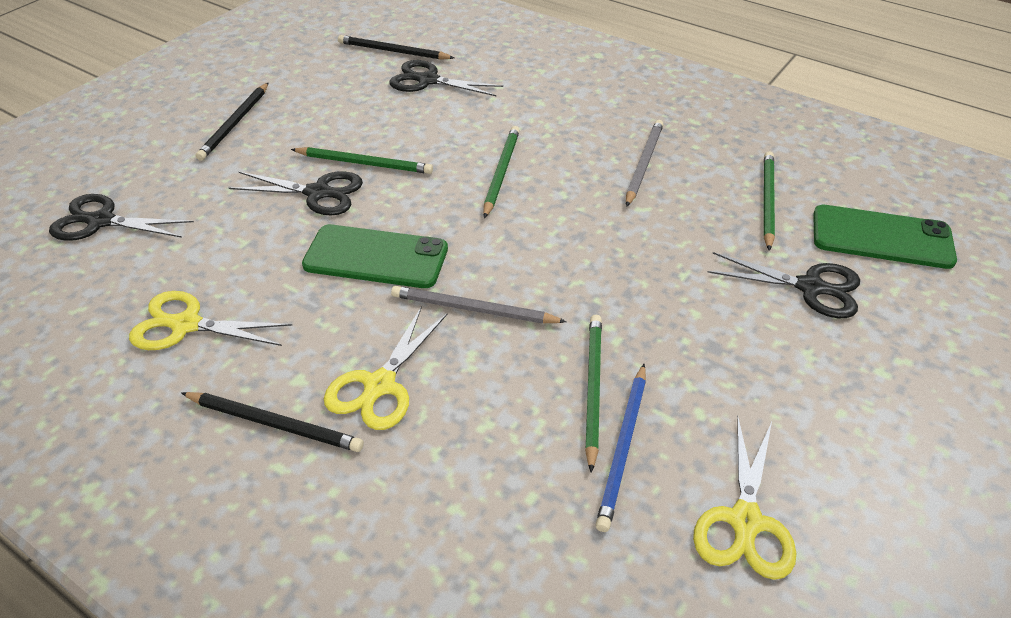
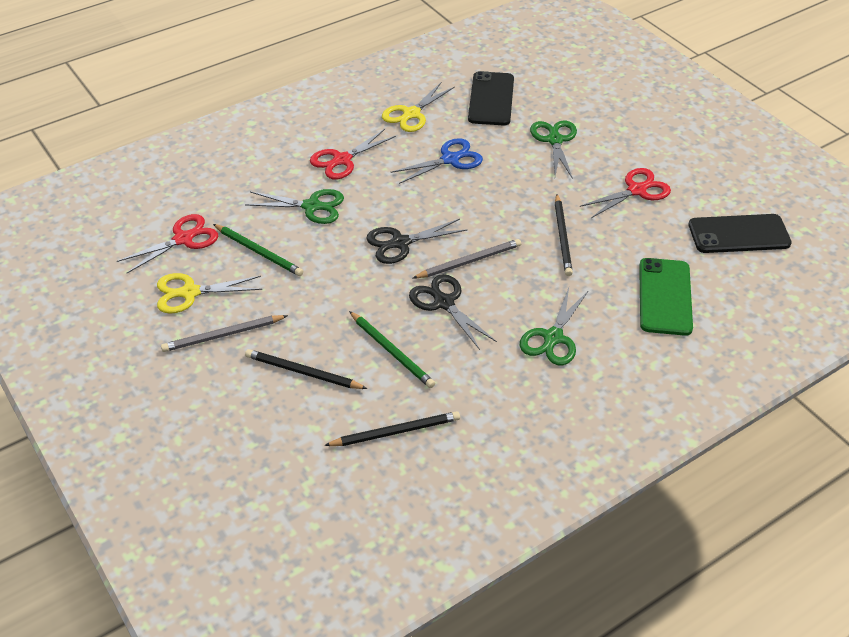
black phone: none = 0 -> [468,71,514,126] [689,214,792,253] = 2
black scissors: [49,194,194,241] [229,171,363,216] [389,60,503,96] [708,252,860,318] = 4 -> [366,219,468,264] [409,274,497,350] = 2
blue pencil: [596,364,646,532] = 1 -> none = 0
blue scissors: none = 0 -> [390,138,483,184] = 1
green pencil: [291,147,433,174] [484,126,520,218] [585,315,602,473] [764,151,775,251] = 4 -> [213,224,303,276] [349,311,435,388] = 2
green phone: [302,224,448,288] [813,205,957,269] = 2 -> [639,258,693,336] = 1
green scissors: none = 0 -> [245,189,344,224] [520,287,589,365] [530,121,577,179] = 3
red scissors: none = 0 -> [117,214,218,274] [310,129,396,179] [580,168,671,218] = 3
yellow scissors: [129,291,292,350] [324,306,448,430] [693,416,797,580] = 3 -> [157,273,262,313] [382,82,455,132] = 2

